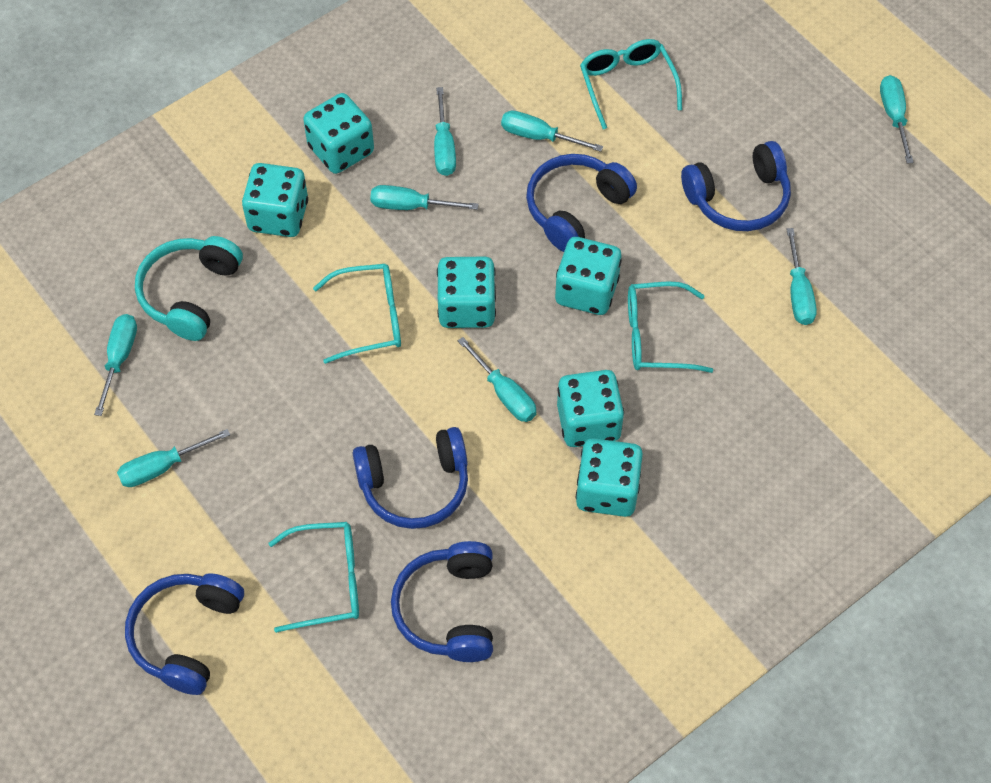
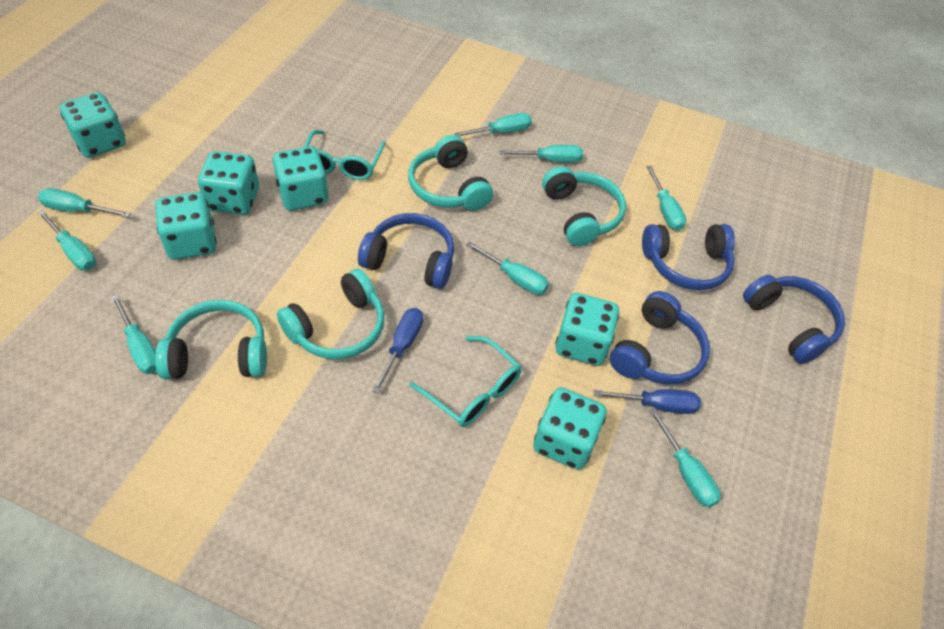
blue headphones: [125,573,244,695] [353,427,468,529] [391,541,493,662] [526,154,637,252] [681,141,791,231] = 5 -> [358,213,454,289] [610,291,710,384] [642,224,735,290] [743,275,845,364] = 4
blue screwdriver: none = 0 -> [372,308,423,393] [594,389,701,414] = 2
turquoise glasses: [269,522,359,633] [313,264,401,364] [580,39,682,129] [628,282,713,373] = 4 -> [304,130,386,180] [409,336,522,427] = 2
turquoise headphones: [135,236,243,341] = 1 -> [155,300,267,379] [277,269,385,359] [408,135,493,211] [542,166,626,246] = 4

